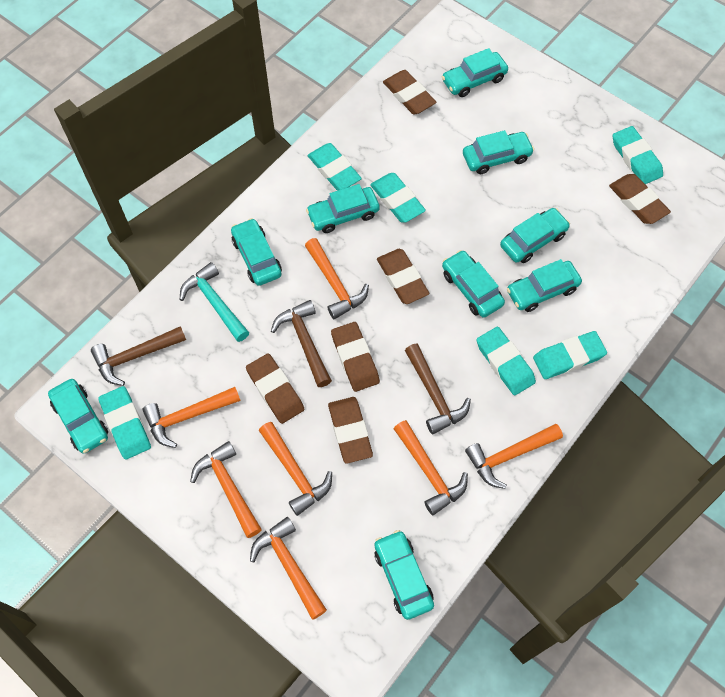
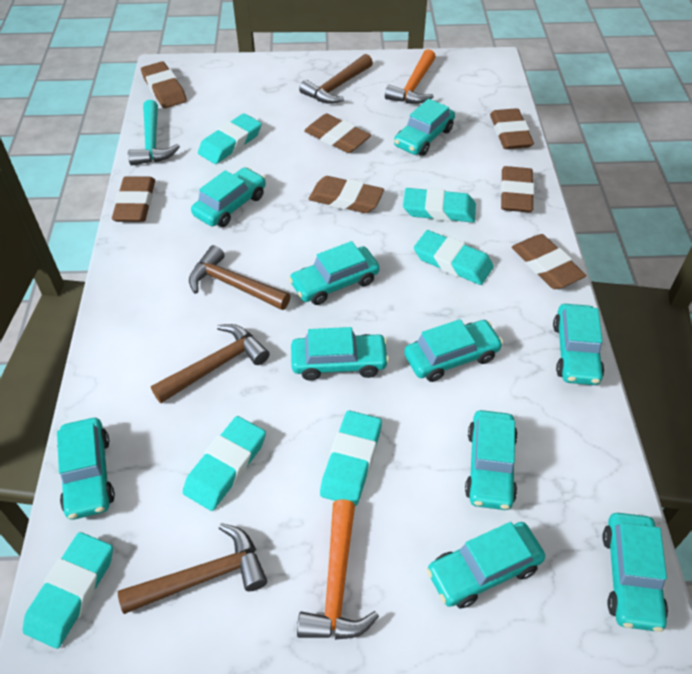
brown eraser: [246,353,304,424] [328,397,373,464] [331,322,380,392] [377,249,430,304] [383,70,436,115] [609,174,671,224] = 6 -> [112,176,155,222] [141,61,187,108] [304,114,371,153] [309,176,384,213] [490,108,534,149] [500,166,534,212] [512,234,586,289] = 7
brown hammer: [91,326,186,386] [271,300,332,387] [405,344,471,434] = 3 -> [118,523,267,614] [151,324,270,403] [189,245,290,310] [299,54,373,104] = 4
orange hammer: [142,387,241,448] [190,441,262,538] [250,517,327,620] [259,422,332,516] [305,238,369,319] [394,420,468,515] [465,424,563,489] = 7 -> [297,499,379,640] [385,49,436,104] = 2
turquoise car: [48,379,108,453] [231,218,282,286] [306,184,380,233] [374,530,434,620] [442,48,508,97] [442,250,505,318] [463,130,534,174] [500,208,570,263] [507,259,582,312] = 9 -> [57,418,115,520] [191,167,266,227] [289,241,380,305] [291,327,389,381] [394,98,455,156] [404,319,503,382] [426,522,545,608] [465,410,518,510] [553,304,604,385] [603,513,668,632] = 10

